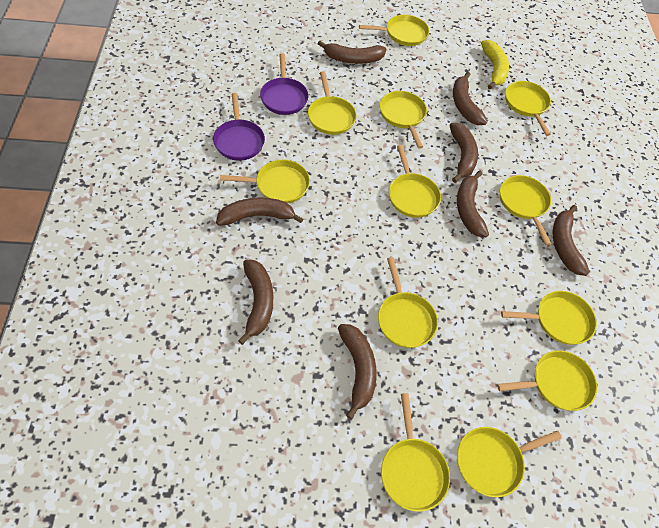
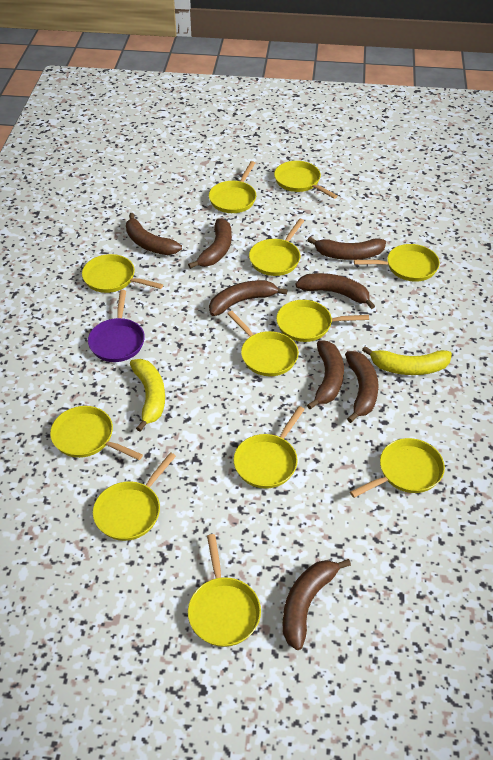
purple pan: [213,93,265,161] [260,53,308,115] = 2 -> [88,290,145,362] = 1
yellow banana: [481,40,509,89] = 1 -> [130,359,165,432] [362,346,452,375] = 2

